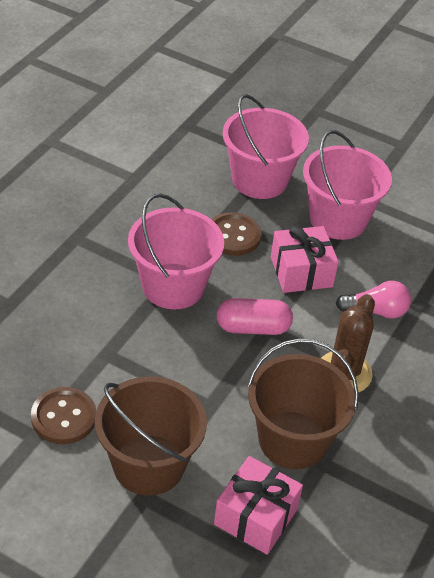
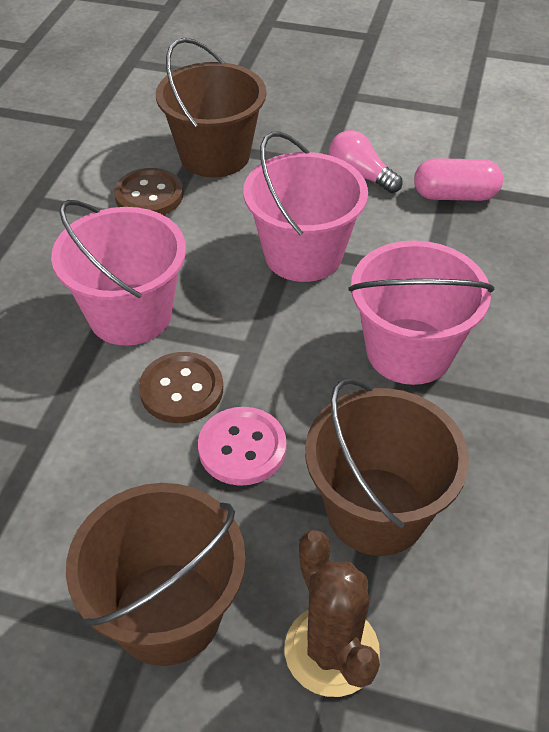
brown bucket: [95,376,207,496] [247,338,359,469] = 2 -> [66,483,246,666] [156,38,266,178] [305,378,469,556] = 3
pink button: none = 0 -> [198,407,286,486] = 1
pink gift: [214,456,303,555] [271,226,339,293] = 2 -> none = 0

